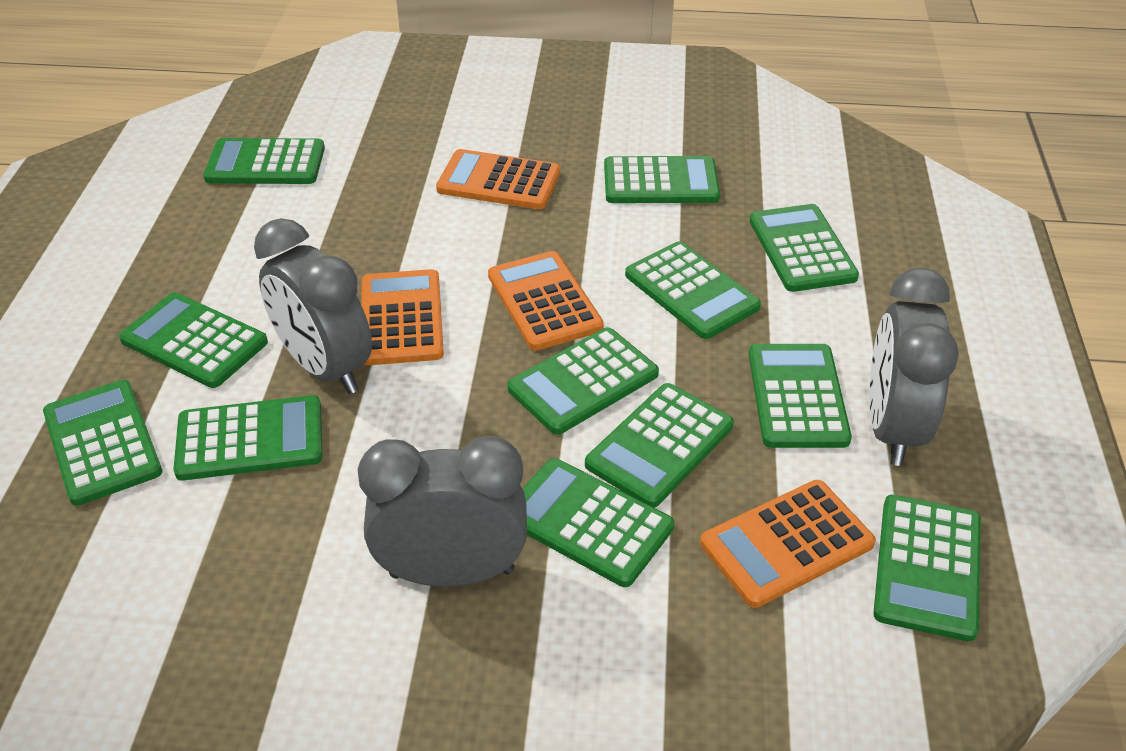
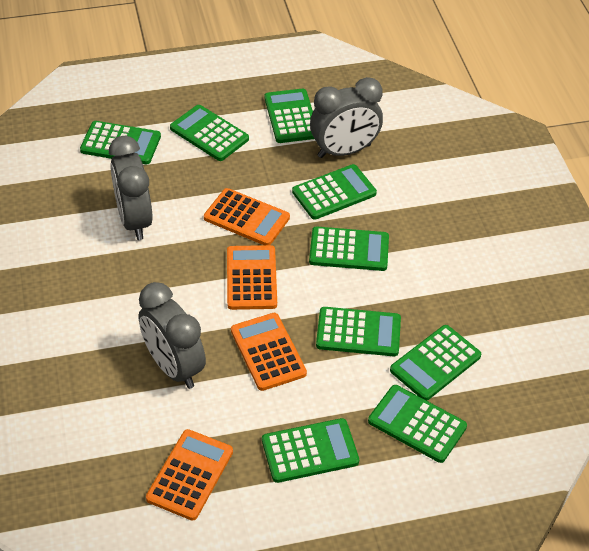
green calculator: [43,380,162,506] [119,292,268,388] [173,395,322,481] [203,138,325,184] [507,327,659,435] [522,458,674,587] [585,383,734,508] [604,156,720,203] [625,241,761,339] [749,204,859,292] [749,344,852,448] [873,495,981,642] = 12 -> [80,121,161,164] [170,105,249,161] [262,418,359,483] [265,89,314,143] [292,164,377,220] [309,227,389,271] [316,307,401,356] [368,385,467,463] [390,325,481,401] = 9

